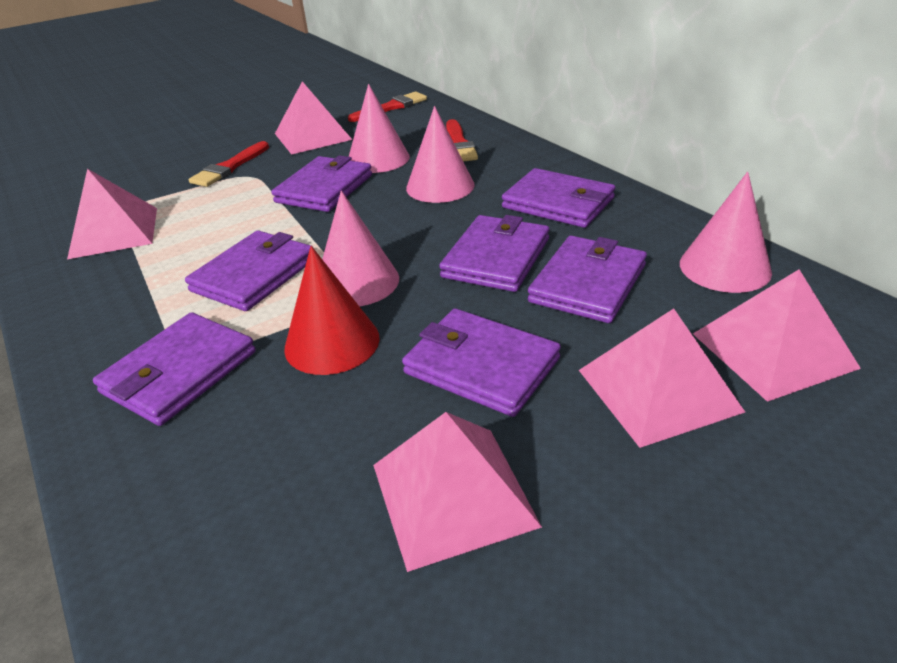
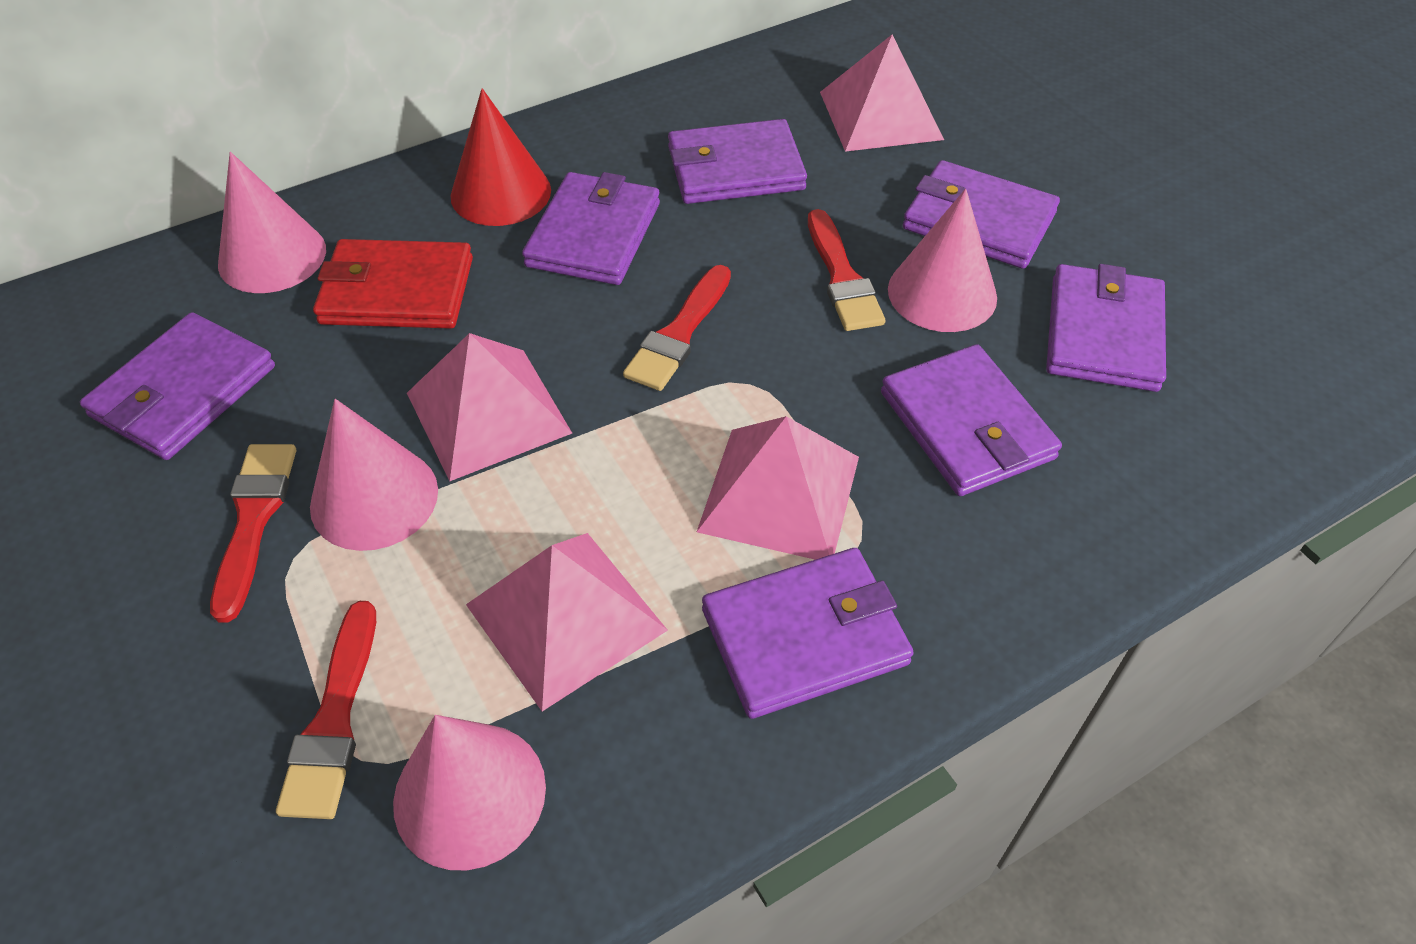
pink pyramid: [67,169,157,259] [275,81,352,155] [373,412,542,572] [579,308,745,448] [693,269,861,402] = 5 -> [407,333,572,481] [466,533,668,711] [697,416,859,560] [820,34,944,152] = 4
red brush: [189,141,269,187] [348,92,427,122] [446,119,478,162] = 3 -> [210,444,296,623] [276,601,376,819] [623,265,731,391] [808,209,885,331] = 4
red wallet: none = 0 -> [313,239,473,329] = 1

